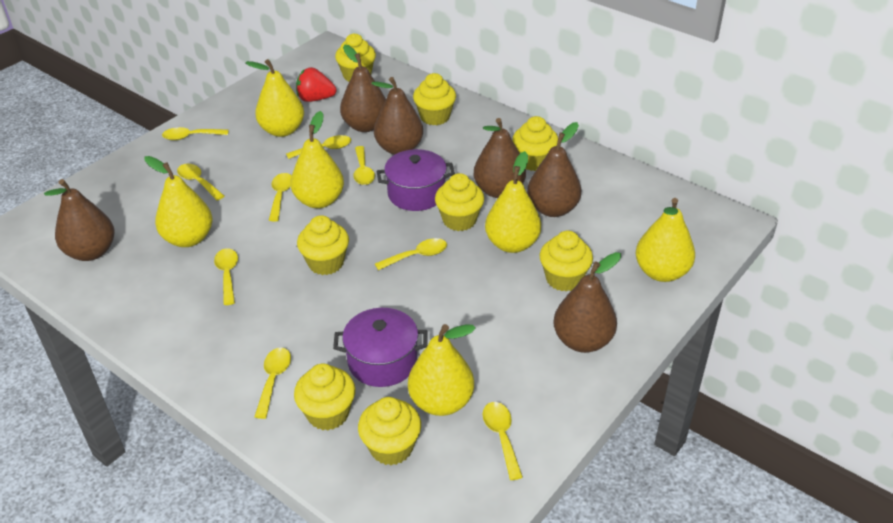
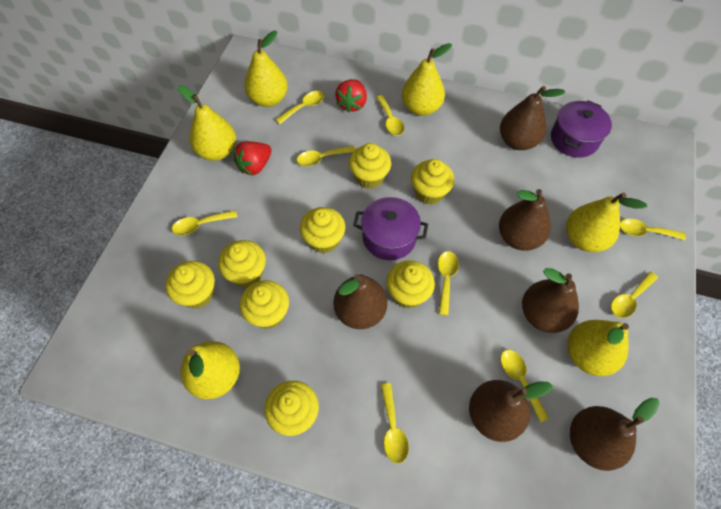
red strawberry: [296,67,336,102] = 1 -> [234,141,272,175] [335,79,367,113] = 2

